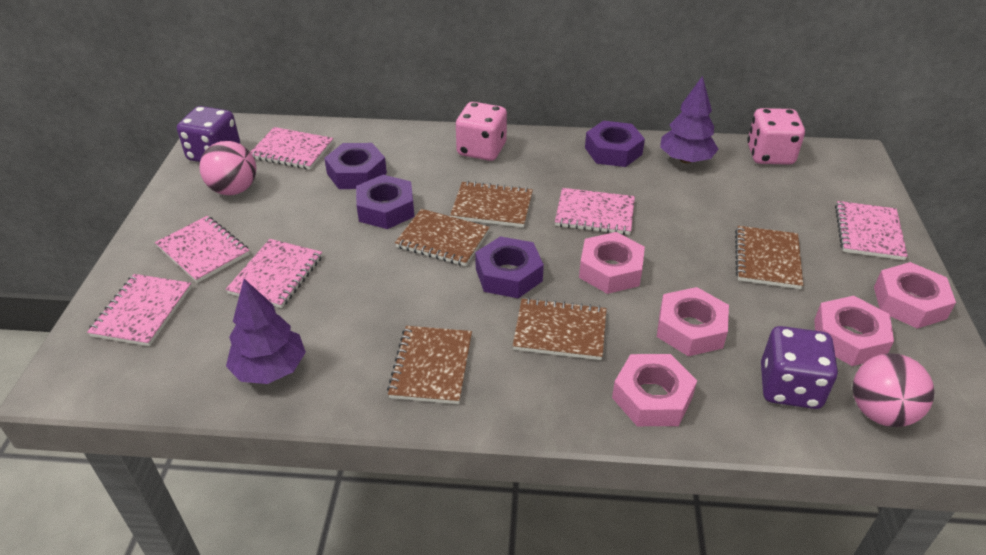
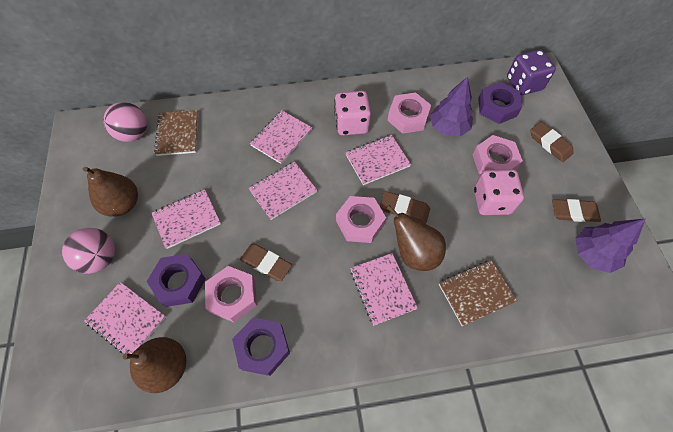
brown eraser: none = 0 -> [240,244,292,281] [380,191,430,224] [530,122,574,162] [552,199,601,222] = 4
brown notebook: [387,326,472,404] [395,209,490,266] [450,181,533,227] [513,298,607,360] [735,226,803,289] = 5 -> [154,110,198,156] [439,260,517,326] = 2
brown pear: none = 0 -> [83,167,138,217] [123,337,186,393] [386,205,446,271] = 3
pink nut: [579,232,645,294] [612,354,697,426] [657,287,729,356] [814,296,894,366] [874,262,956,329] = 5 -> [205,266,257,322] [336,196,386,243] [387,92,431,134] [473,135,523,174] = 4
purple dice: [177,106,240,162] [761,326,838,409] = 2 -> [507,50,556,95] = 1
purple nut: [324,143,387,189] [356,175,415,229] [475,236,544,298] [585,121,645,167] = 4 -> [146,254,206,307] [232,318,290,376] [478,82,522,124] = 3

